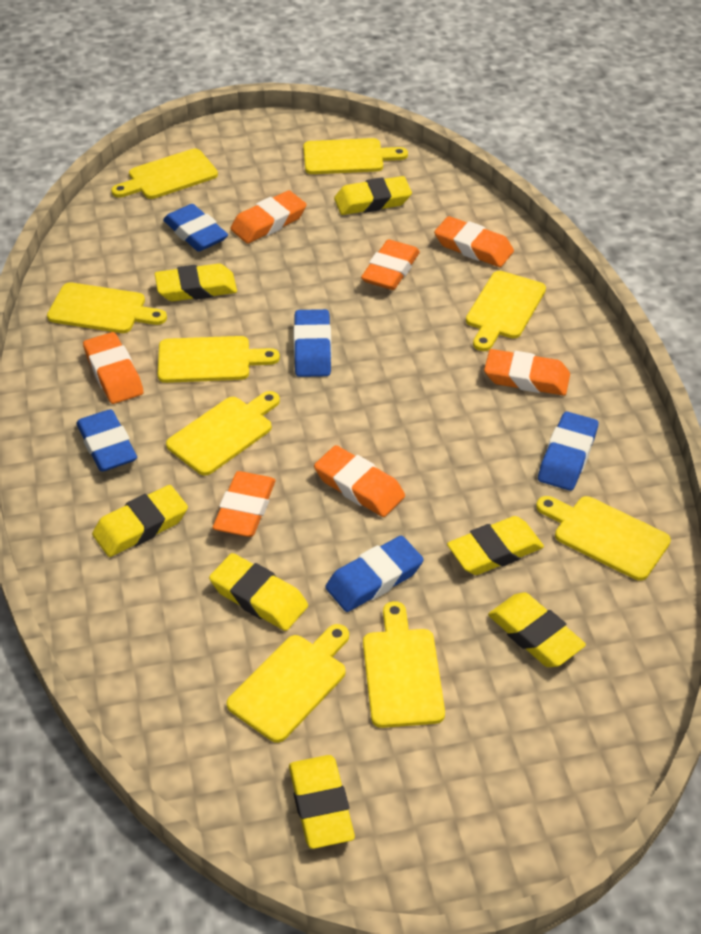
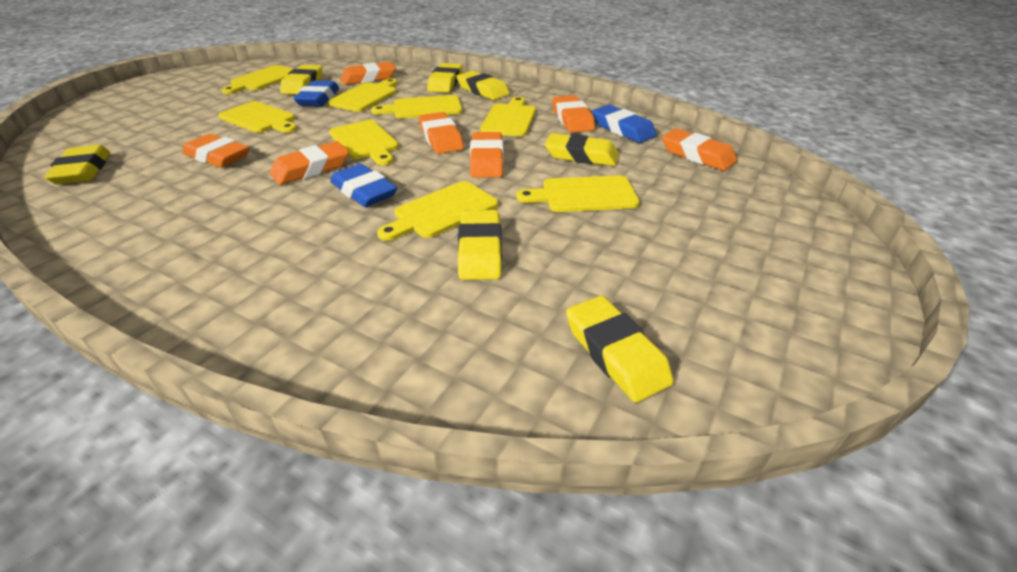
blue eraser: [76,409,137,472] [163,204,228,252] [294,309,332,377] [325,536,424,612] [538,411,598,491] = 5 -> [293,81,339,107] [330,164,397,207] [592,105,657,143] = 3
yellow cutting board: [47,282,167,333] [111,148,218,199] [158,336,280,383] [166,391,280,475] [226,624,349,743] [303,138,408,174] [363,601,445,728] [466,271,546,351] [536,496,671,581] = 9 -> [218,101,297,133] [221,65,293,94] [328,78,398,112] [329,120,399,165] [371,95,462,118] [377,181,498,241] [480,97,536,137] [516,175,640,212] = 8

